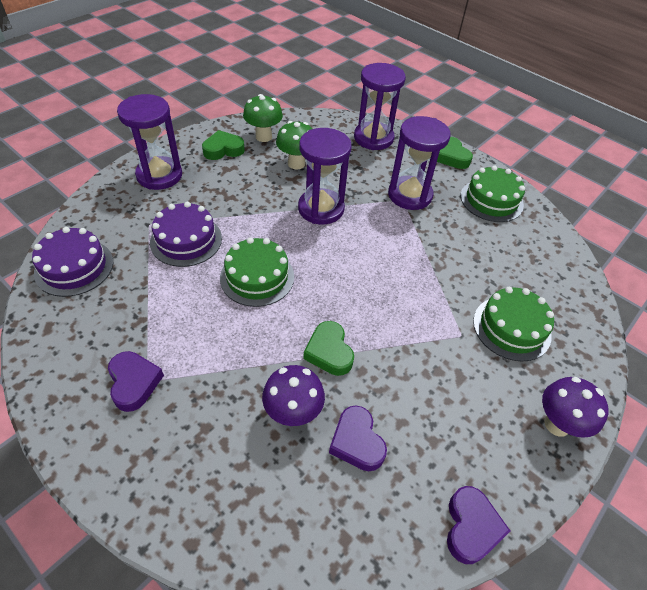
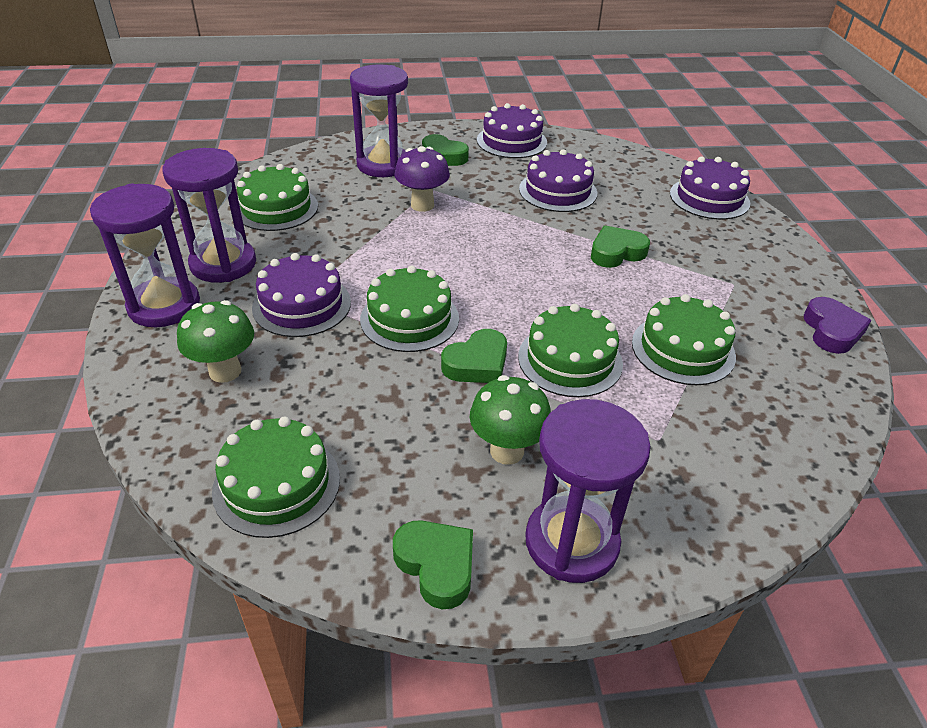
green cake: [220,237,294,307] [461,166,525,222] [473,287,554,361] = 3 -> [212,417,340,538] [237,164,318,231] [360,265,459,352] [518,304,623,397] [632,294,736,385] = 5
green heart: [202,130,245,160] [303,321,354,376] [437,137,473,169] = 3 -> [393,520,473,609] [422,134,469,166] [441,329,507,383] [591,225,650,268] = 4
purple cake: [32,227,113,297] [150,202,222,267] = 2 -> [252,253,351,337] [477,103,547,158] [519,149,597,212] [670,156,750,220] = 4
purple heart: [108,351,164,412] [329,406,387,471] [447,486,510,564] = 3 -> [804,297,871,354] = 1
purple mushroom: [262,365,325,426] [542,377,609,438] = 2 -> [394,146,450,212] = 1

